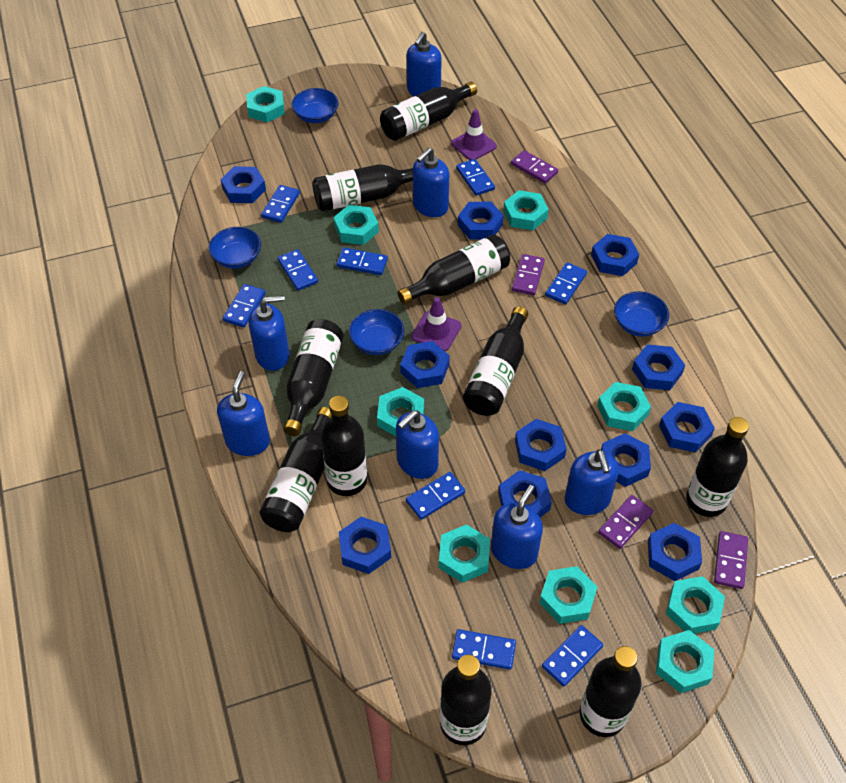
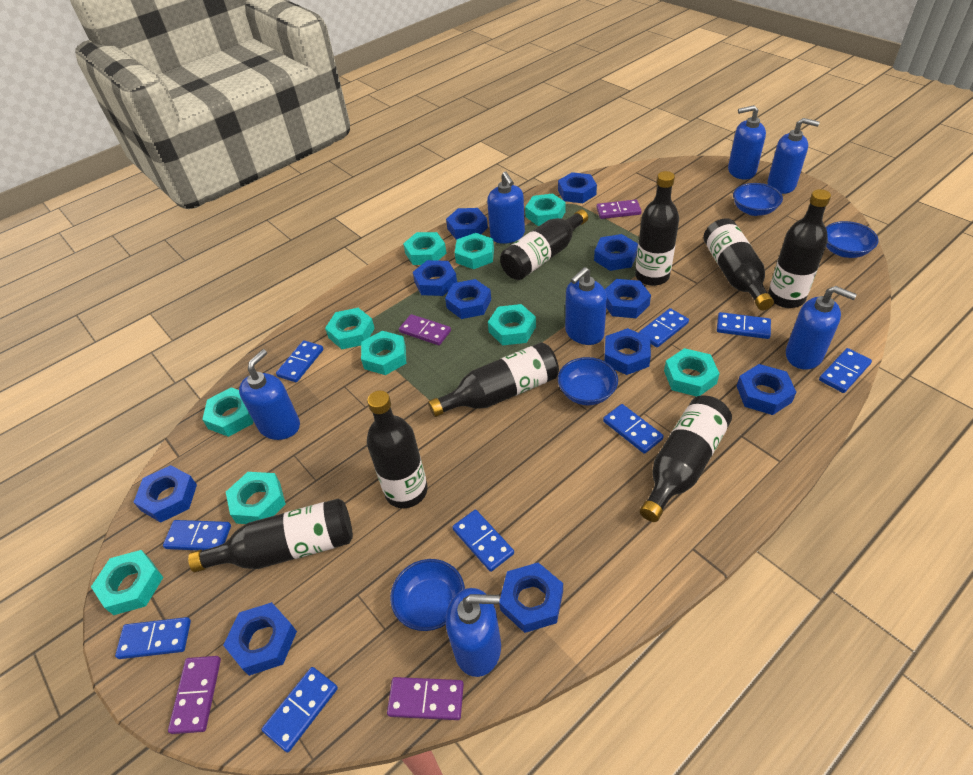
black bottle: [259,407,332,532] [283,319,343,436] [312,164,413,211] [321,396,367,496] [380,82,477,141] [397,234,510,305] [440,655,492,745] [463,306,528,416] [580,646,642,737] [686,417,749,517] = 10 -> [188,498,353,572] [367,391,428,508] [428,342,559,417] [500,209,588,280] [635,171,679,286] [640,395,732,522] [703,218,774,311] [768,189,831,308] = 8
purple traffic cone: [411,297,462,351] [451,109,497,160] = 2 -> none = 0
turquoise nut: [246,86,285,122] [333,205,379,245] [377,387,424,436] [439,524,490,583] [503,190,549,230] [539,566,598,624] [597,382,651,431] [656,630,714,693] [666,576,725,634] = 9 -> [91,550,163,615] [202,387,253,437] [226,472,286,524] [325,308,375,349] [361,331,406,375] [403,232,446,265] [455,233,494,269] [488,304,536,346] [525,194,566,226] [664,348,720,397] = 10

